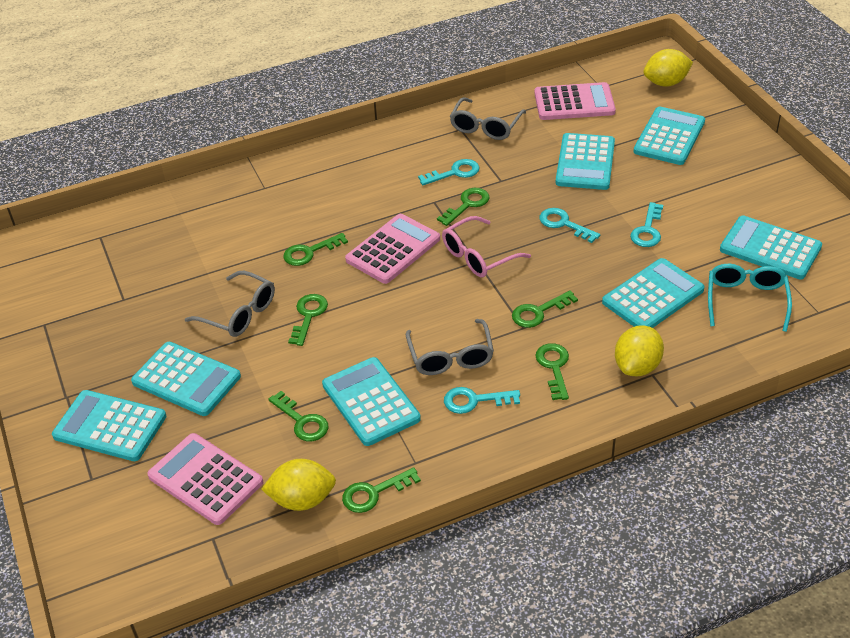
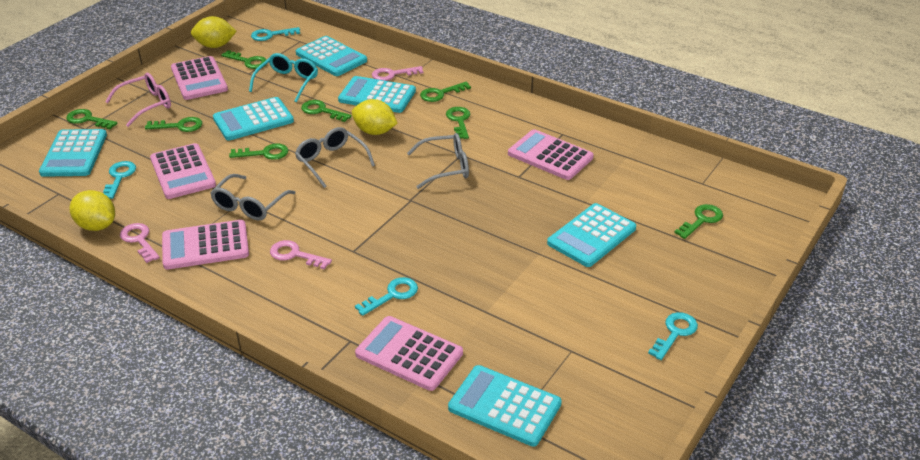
green key: [268,391,329,441] [283,233,348,266] [288,294,328,346] [342,467,421,513] [437,188,489,226] [512,290,578,328] [535,343,569,400] = 7 -> [66,109,118,129] [145,117,202,132] [221,50,267,69] [229,143,289,160] [301,100,352,122] [420,82,471,102] [446,107,470,139] [674,204,723,239] = 8
pink calculator: [147,433,263,525] [345,214,440,284] [534,82,616,120] = 3 -> [150,143,216,199] [162,220,249,269] [171,56,228,100] [355,316,463,391] [508,129,593,180] = 5
pink key: none = 0 -> [120,223,160,263] [270,240,332,269] [372,66,423,81] = 3
turquoise calculator: [52,390,167,461] [131,342,241,416] [322,357,421,446] [556,133,615,190] [602,258,705,328] [633,107,705,165] [720,215,822,279] = 7 -> [39,129,107,177] [213,97,294,140] [296,36,367,76] [338,76,416,113] [448,365,562,447] [547,203,636,267] = 6

